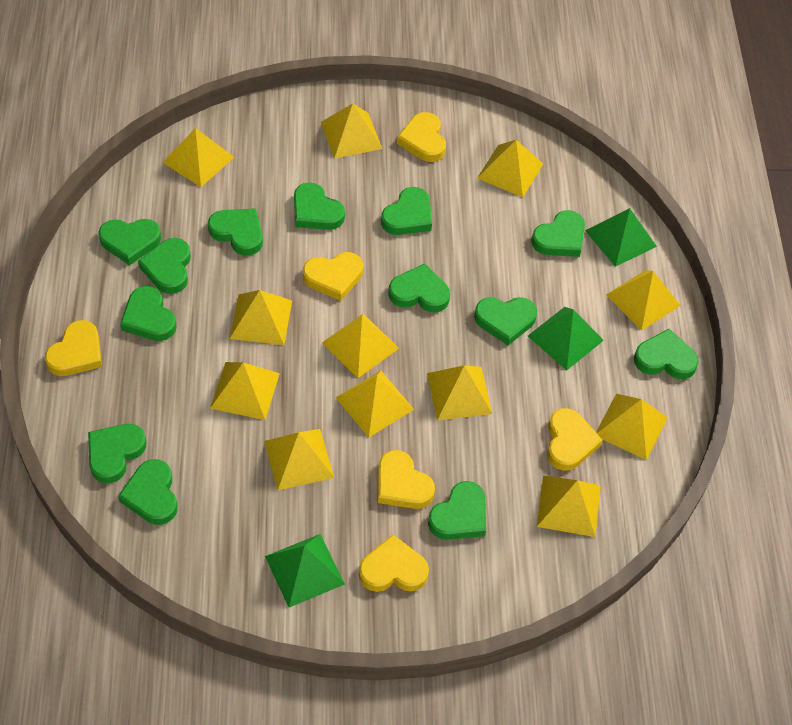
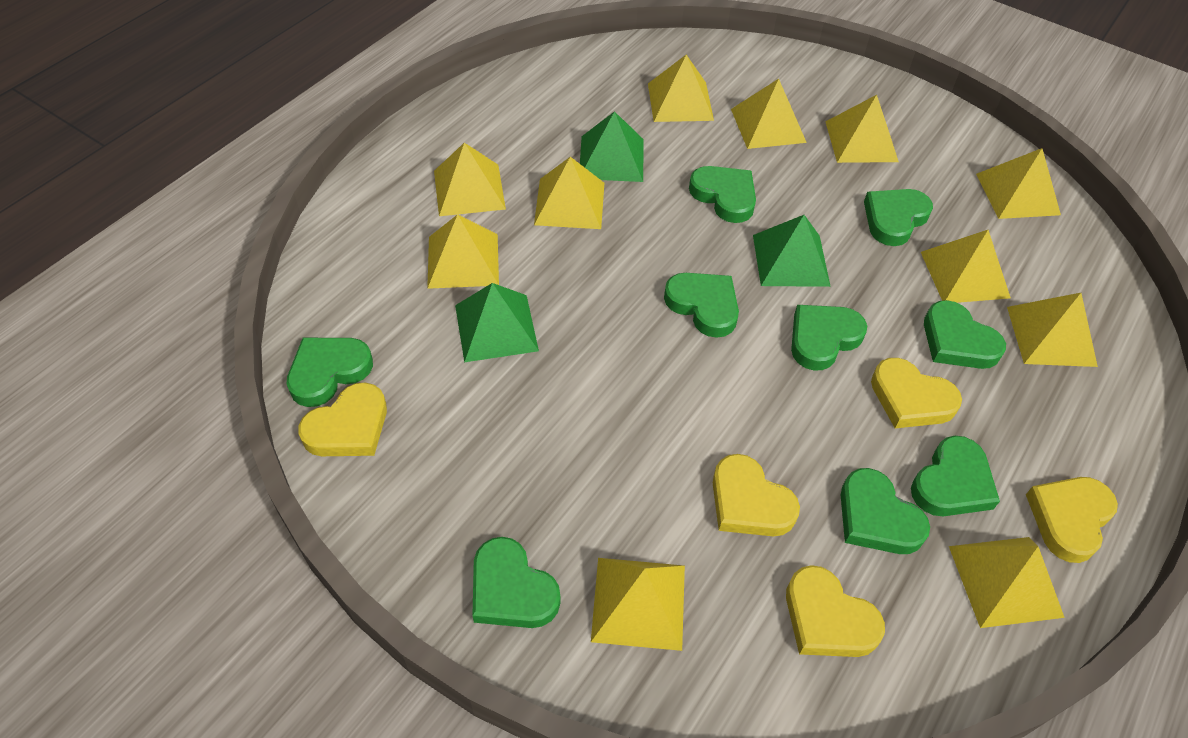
green heart: [88,424,146,483] [98,219,161,266] [118,459,178,525] [120,286,177,341] [138,238,191,294] [208,208,263,256] [294,182,345,230] [381,187,432,235] [389,263,450,312] [428,481,486,540] [474,297,537,345] [531,210,585,257] [634,329,699,379] = 13 -> [287,338,373,407] [472,537,560,628] [664,273,739,338] [689,166,756,223] [791,305,867,371] [840,468,930,554] [864,189,933,246] [911,436,1000,516] [924,300,1006,369] = 9
yellow heart: [45,320,102,376] [303,252,363,301] [359,535,429,592] [378,450,435,509] [397,112,446,162] [547,408,603,471] = 6 -> [298,383,387,456] [713,454,800,536] [786,565,885,657] [871,358,962,428] [1026,477,1118,563] = 5
yellow pyramid: [162,128,234,187] [210,362,280,420] [230,290,292,345] [264,429,335,491] [321,103,382,159] [322,314,399,378] [336,371,414,437] [427,365,492,421] [477,140,543,197] [537,476,601,537] [596,394,668,460] [606,270,681,331] = 12 -> [427,214,499,289] [434,143,506,216] [534,157,604,229] [591,558,685,651] [648,55,714,122] [731,79,807,149] [825,95,899,163] [921,230,1011,303] [949,537,1065,628] [976,148,1061,219] [1007,293,1098,367] = 11

